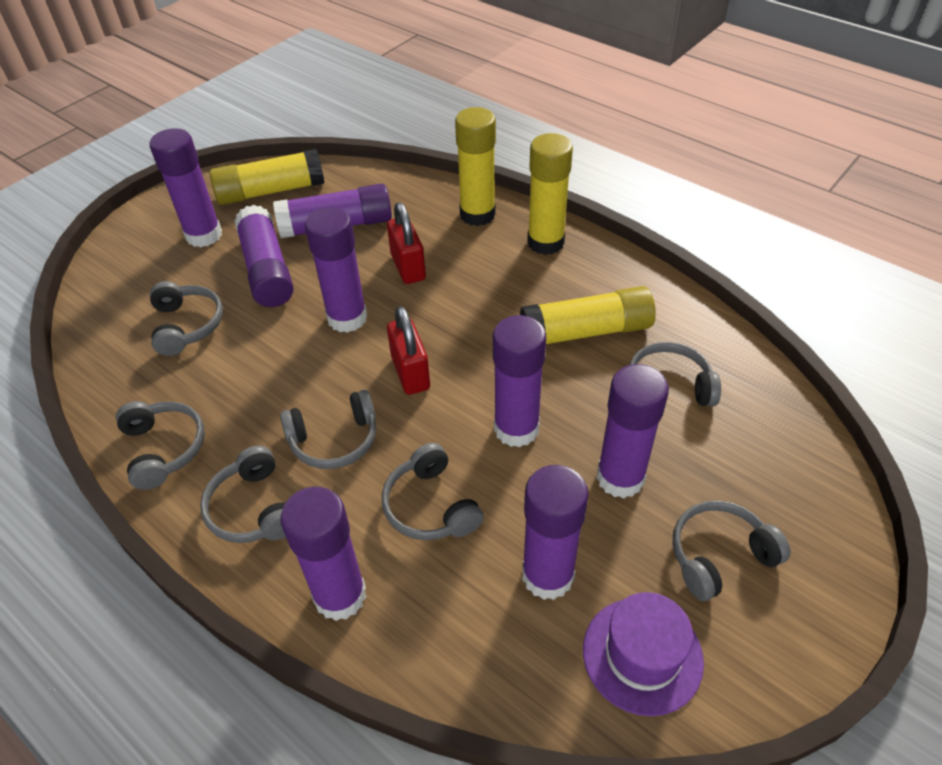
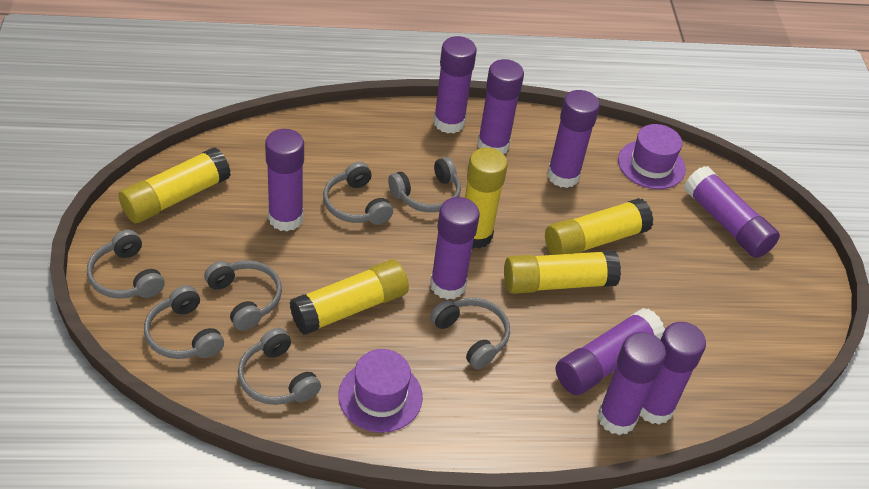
purple glue stick: [150,128,222,247] [234,205,294,307] [273,184,392,239] [280,486,366,621] [305,207,367,333] [493,315,546,447] [522,465,589,600] [596,364,669,499] = 8 -> [265,129,304,231] [430,197,480,300] [434,36,477,133] [477,59,524,154] [547,90,600,188] [556,308,665,395] [598,332,666,435] [639,322,706,425] [684,166,780,258] = 9
purple hat: [583,592,704,716] = 1 -> [338,349,423,433] [618,124,686,189] = 2
red padlock: [387,202,426,284] [387,306,430,395] = 2 -> none = 0
yellow glue stick: [209,149,325,205] [455,107,496,226] [520,286,656,344] [527,133,573,255] = 4 -> [119,147,231,223] [290,260,409,335] [465,148,508,249] [504,250,621,294] [545,198,653,255] = 5

